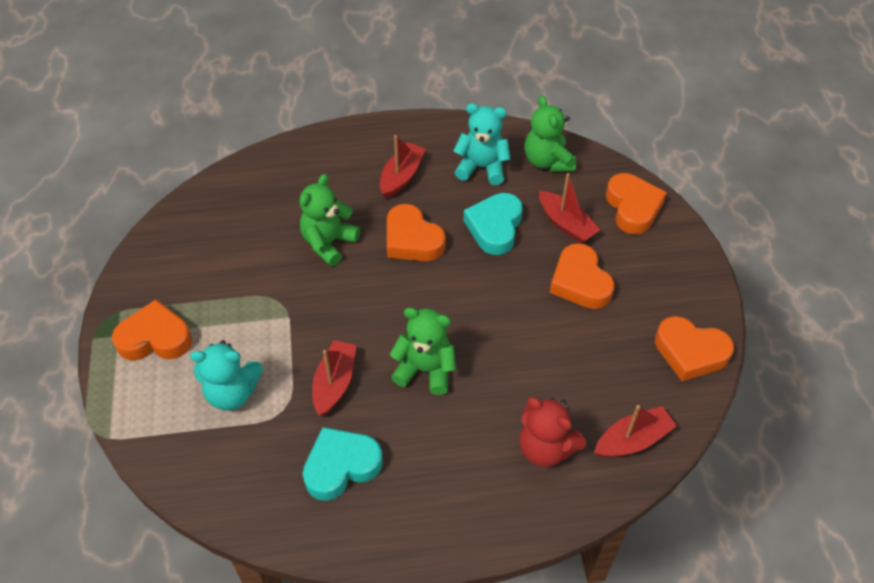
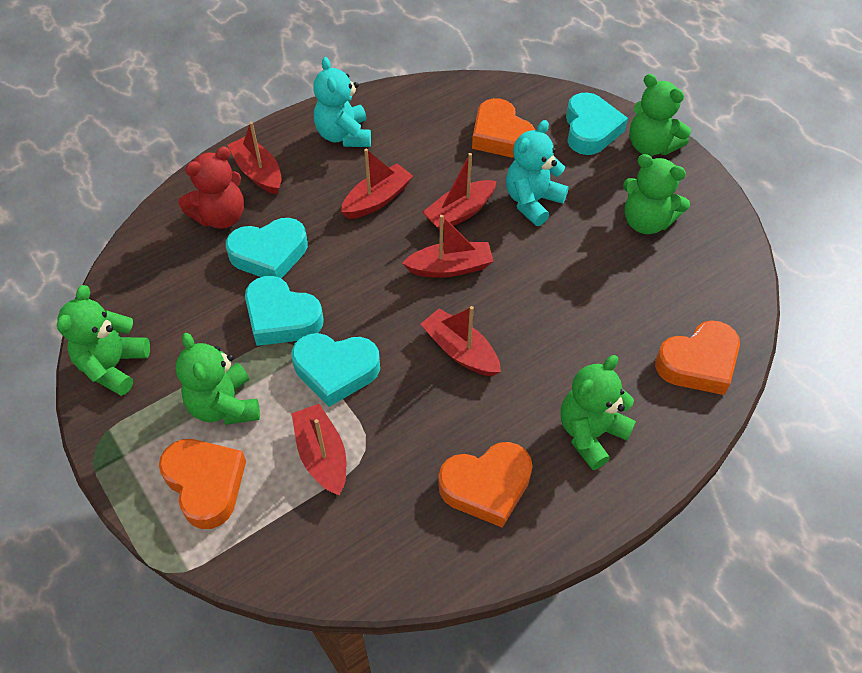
green teddy bear: [300,174,360,266] [390,307,456,395] [525,96,576,172] = 3 -> [57,285,150,396] [175,333,260,425] [561,355,636,470] [623,154,690,234] [629,74,691,156] = 5
orange heart: [112,299,192,361] [387,204,446,261] [550,243,615,309] [606,173,667,234] [655,316,734,381] = 5 -> [159,439,246,529] [438,442,533,528] [472,98,535,158] [655,320,740,395] = 4
red boat: [312,340,357,416] [380,135,425,198] [539,173,600,243] [594,405,677,458] = 4 -> [228,122,281,195] [292,404,346,495] [341,149,413,219] [402,215,493,278] [421,306,501,376] [422,153,496,230] = 6
turquoise heart: [303,427,383,501] [464,193,523,255] = 2 -> [226,218,308,279] [245,276,324,346] [292,333,380,407] [566,92,628,155] = 4

